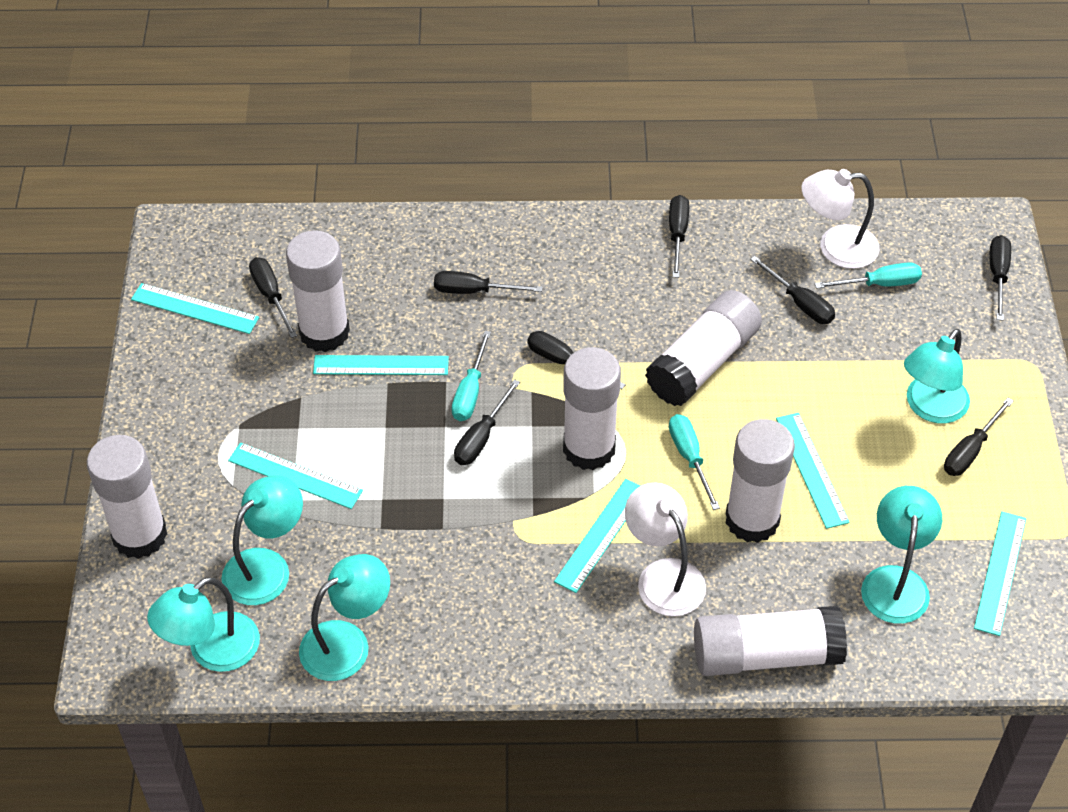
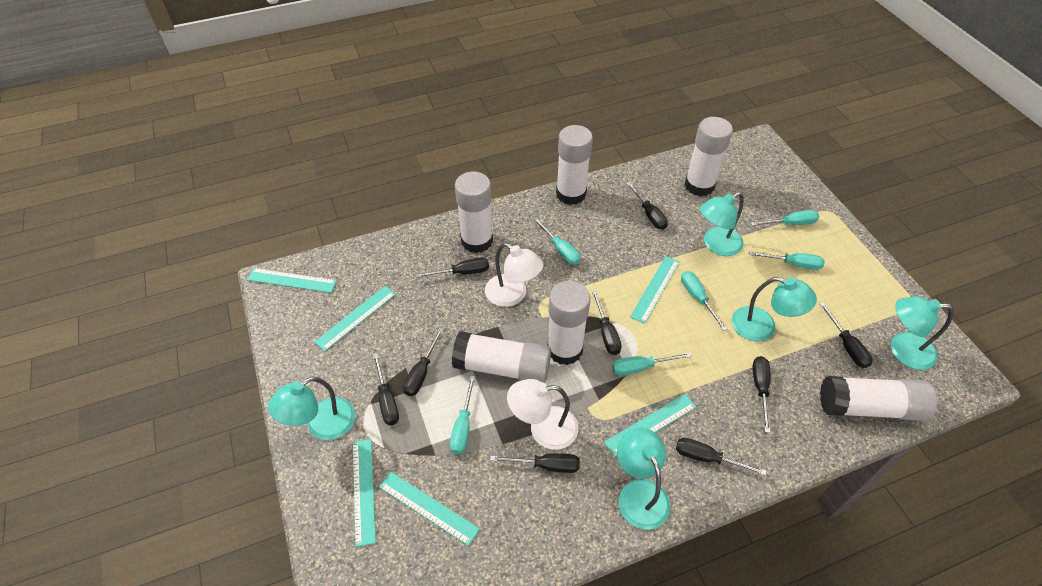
black screwdriver: [249,257,297,338] [434,271,542,294] [454,379,520,465] [527,331,626,389] [669,195,689,278] [750,256,835,324] [944,398,1014,476] [990,235,1011,321] = 8 -> [373,353,399,425] [403,328,444,396] [416,257,489,278] [490,453,580,473] [592,290,622,355] [627,182,668,230] [676,438,767,476] [752,356,771,433] [820,303,873,368] = 9
turquoise screwdriver: [452,331,491,421] [669,414,720,510] [815,262,922,289] = 3 -> [450,376,476,454] [533,218,581,265] [612,353,692,375] [681,271,727,331] [749,251,825,270] [751,210,819,226] = 6

